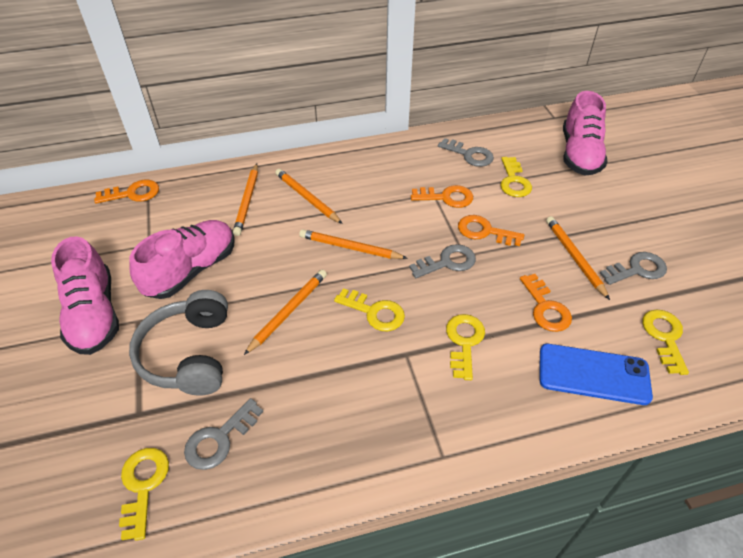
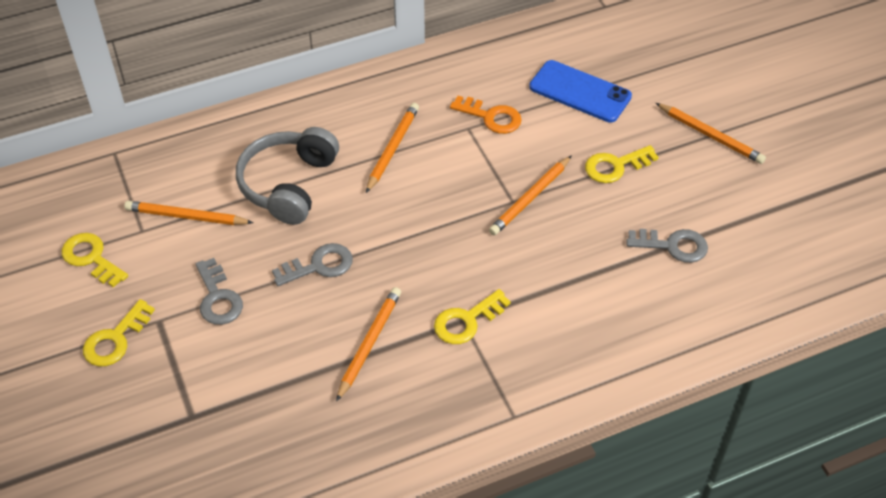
grey key: [184,398,263,470] [409,244,476,278] [438,138,494,167] [600,252,667,285] = 4 -> [196,258,243,325] [272,243,353,286] [626,229,708,263] = 3
orange key: [94,180,159,204] [411,185,473,208] [458,215,524,246] [520,274,572,332] = 4 -> [450,96,522,134] = 1
pink shoe: [51,236,119,355] [130,220,235,299] [563,91,607,175] = 3 -> none = 0
yellow key: [119,448,169,541] [334,288,405,332] [446,314,485,380] [500,157,532,197] [642,310,689,375] = 5 -> [61,233,128,288] [83,299,155,366] [434,289,511,344] [585,145,659,183] = 4

